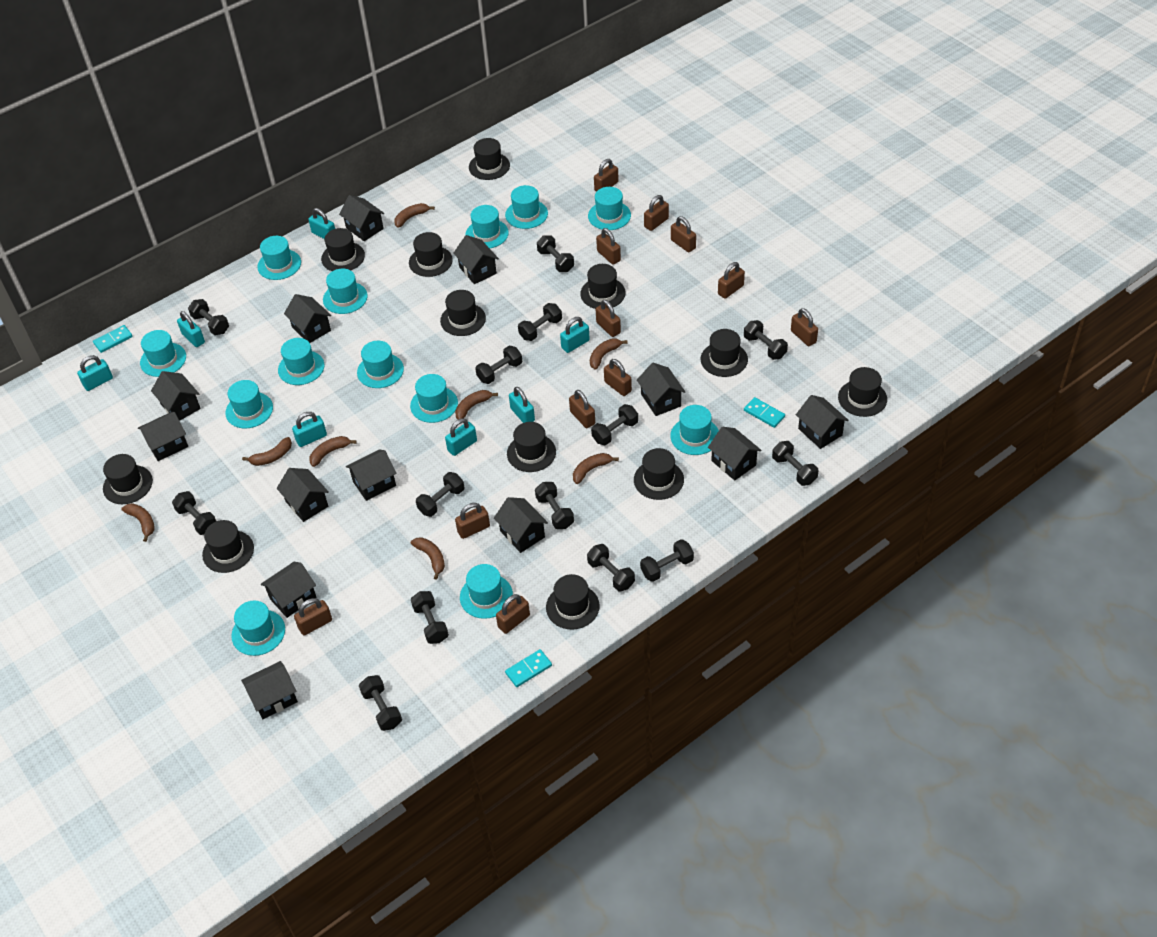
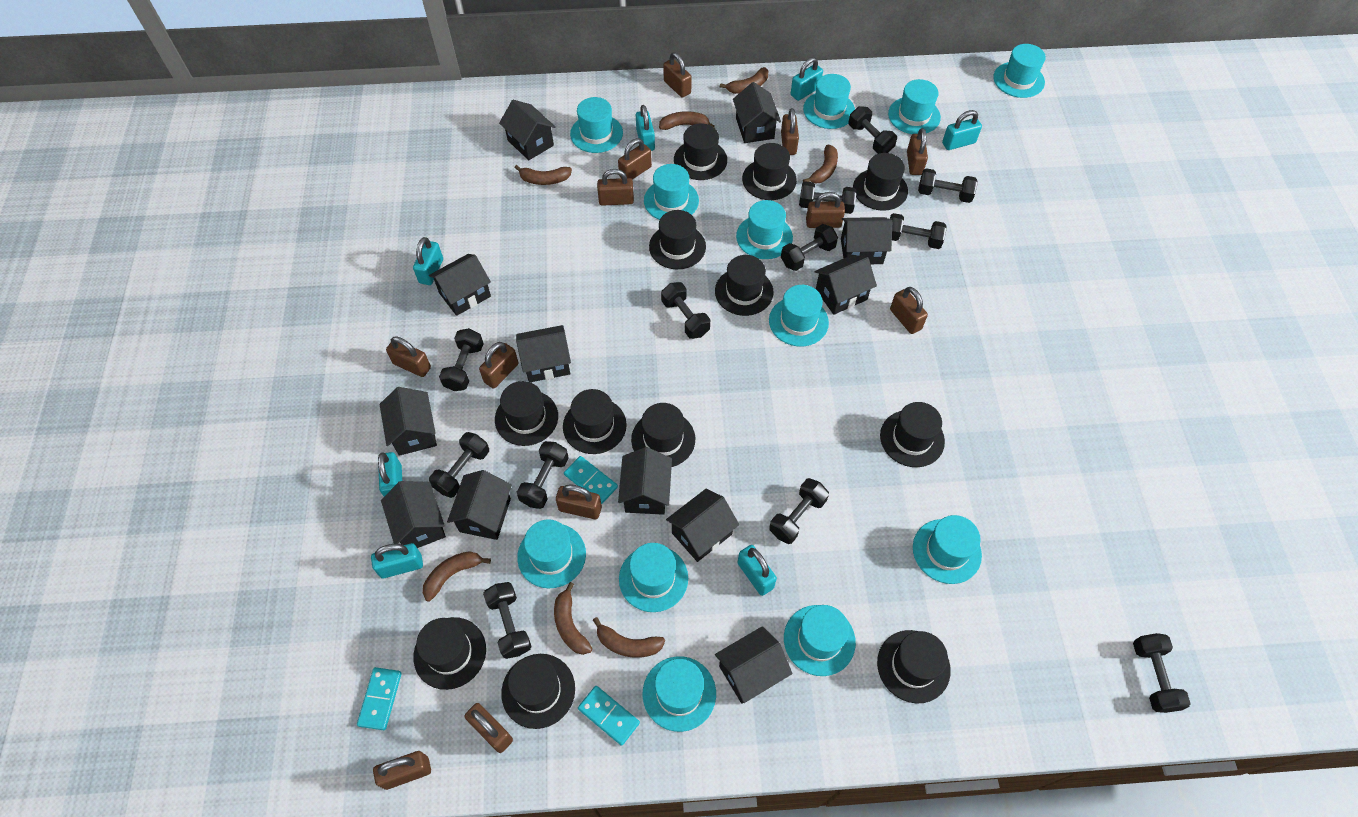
black dumbbell: [172,491,216,535] [188,299,229,335] [359,675,402,731] [411,591,449,644] [416,472,464,517] [475,346,522,384] [518,303,562,341] [535,482,574,529] [537,236,574,272] [587,544,635,591] [591,404,638,445] [640,539,694,582] [744,320,788,360] [772,441,818,486] = 14 -> [429,432,489,498] [439,328,484,391] [483,582,532,659] [517,441,569,509] [661,282,710,339] [769,478,829,544] [781,224,838,271] [799,181,857,214] [848,106,897,154] [890,213,947,249] [918,168,978,203] [1133,633,1191,713] = 12
black house: [138,412,188,461] [151,371,201,421] [241,661,298,719] [261,562,316,618] [277,468,329,522] [284,294,331,343] [339,195,384,241] [346,450,396,501] [453,235,499,284] [494,497,548,553] [637,363,685,416] [708,427,761,481] [796,395,849,449] = 13 -> [380,387,437,456] [381,481,446,548] [429,254,491,316] [447,470,512,540] [499,100,556,160] [516,325,571,382] [618,447,672,515] [666,489,739,562] [715,626,793,704] [733,82,781,143] [815,255,877,315] [841,217,892,264] = 12
brown banana: [121,503,155,542] [242,437,292,466] [309,436,357,467] [394,203,435,228] [411,537,445,580] [455,390,498,420] [573,453,619,484] [590,338,628,370] = 8 -> [423,551,491,602] [514,165,572,185] [554,582,592,655] [593,617,665,658] [659,111,715,130] [720,67,768,94] [803,144,838,184] = 7
turquoise hat: [140,330,186,377] [225,380,273,428] [231,600,285,656] [257,236,301,280] [278,338,324,385] [323,269,368,314] [357,341,404,388] [410,374,458,423] [460,564,513,619] [465,205,509,248] [505,185,548,229] [588,187,631,230] [670,405,719,455] = 13 -> [517,519,586,588] [570,97,623,153] [619,543,688,612] [643,656,716,732] [644,164,699,220] [736,200,793,259] [769,285,829,347] [784,605,856,676] [803,74,855,129] [888,79,941,134] [913,515,982,584] [993,44,1046,98] = 12

